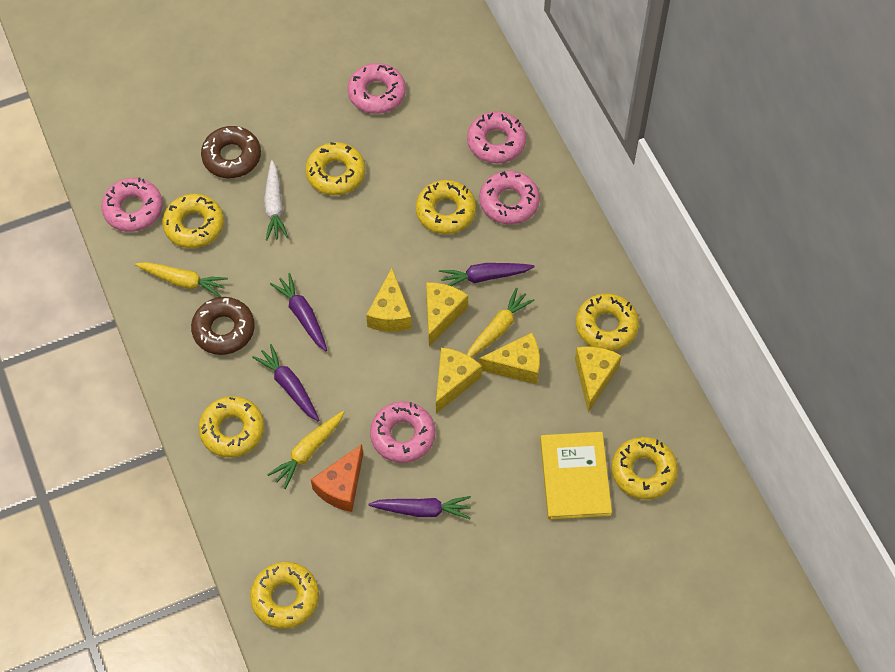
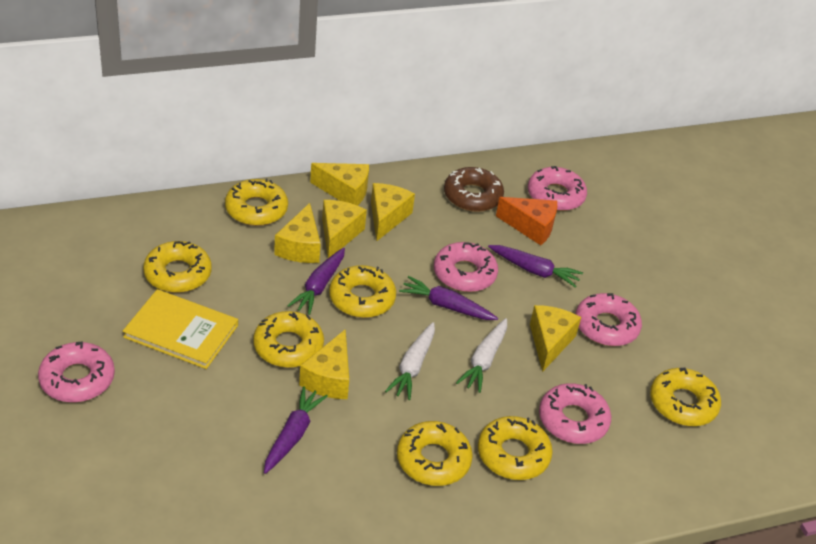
brown donut: [191,297,255,355] [201,126,261,178] = 2 -> [444,167,504,212] = 1
white carrot: [264,160,289,240] = 1 -> [385,322,435,400] [456,318,507,393] = 2
yellow carrot: [135,262,228,297] [267,411,344,489] [467,287,535,358] = 3 -> none = 0
yellow cheese: [366,268,412,332] [426,282,468,347] [436,348,482,413] [479,333,540,384] [575,347,622,412] = 5 -> [274,203,321,263] [299,329,349,399] [310,163,369,206] [322,200,367,258] [371,183,415,241] [530,305,581,372] = 6

